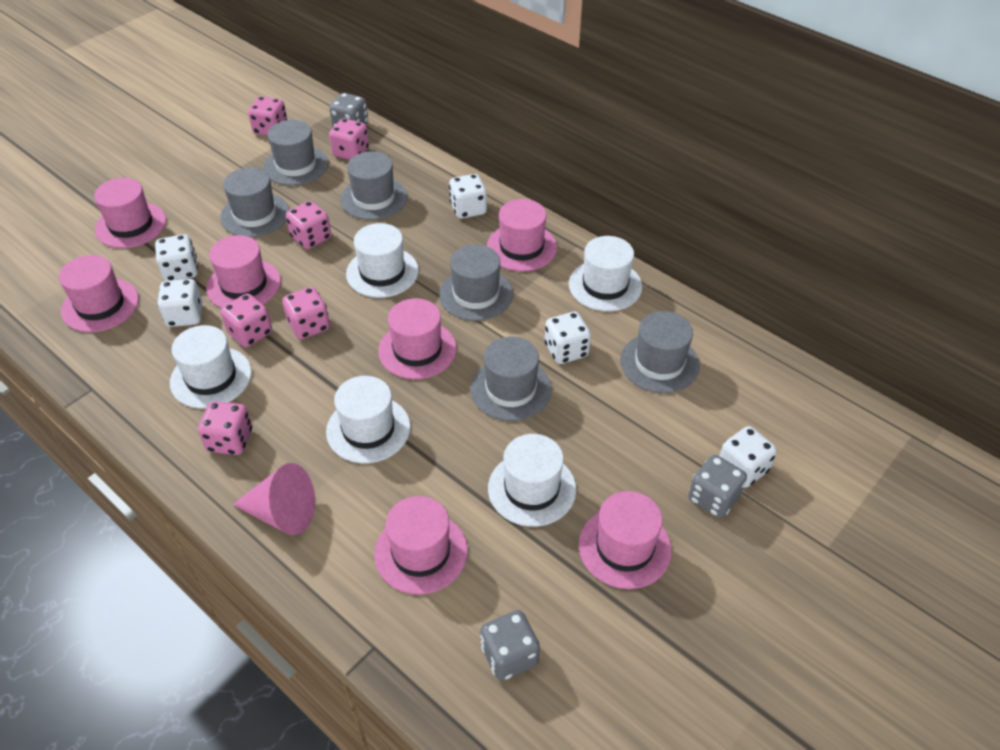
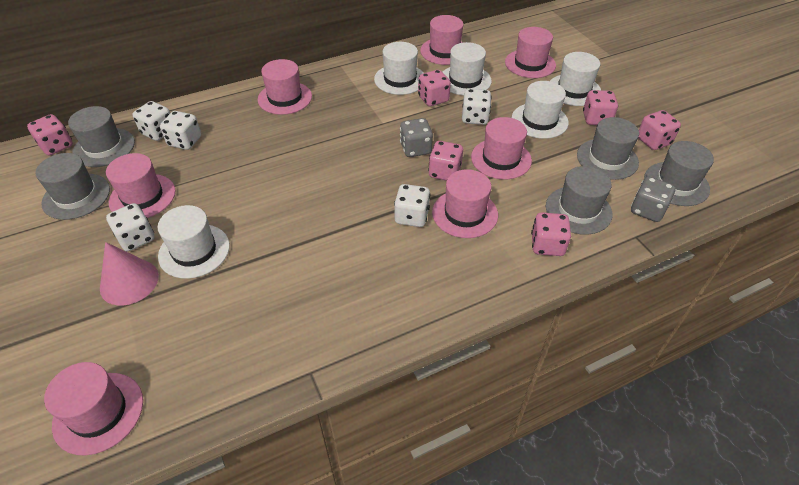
grey dice: [329,93,368,127] [481,610,540,681] [688,455,747,518] = 3 -> [400,118,433,157] [631,176,675,222] = 2
grey hat: [220,167,289,237] [263,120,329,186] [340,152,408,220] [439,244,513,321] [471,337,552,421] [620,311,700,393] = 6 -> [35,153,110,220] [68,106,135,167] [546,166,612,235] [577,117,639,180] [644,141,714,206] = 5

